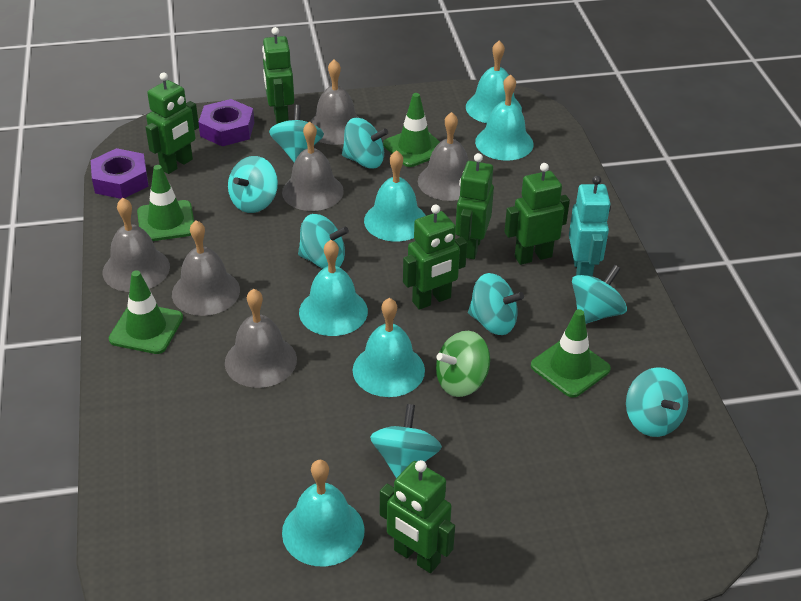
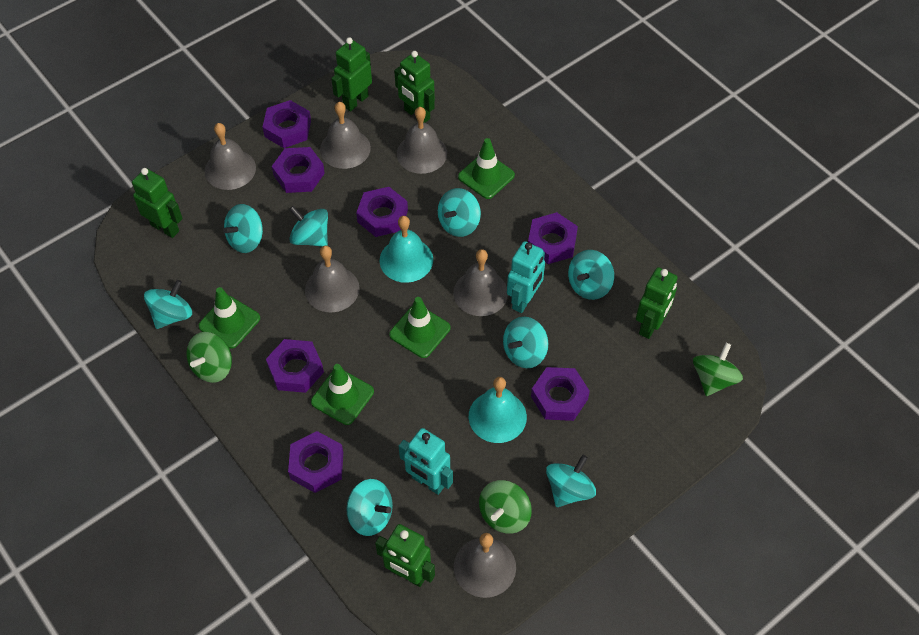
green robot: [145,72,199,174] [262,27,294,124] [380,460,455,573] [403,204,467,310] [455,153,494,259] [504,163,570,265] = 6 -> [132,168,183,238] [331,37,372,111] [375,524,435,587] [394,51,435,123] [636,267,678,339] = 5
green spinning top: [436,331,490,397] = 1 -> [186,332,232,383] [479,480,532,534] [693,343,743,396] = 3
purple nut: [91,148,148,199] [198,99,254,146] = 2 -> [263,100,311,148] [266,339,324,393] [272,147,325,193] [288,431,343,493] [356,187,408,237] [528,212,578,264] [531,367,590,421] = 7
turquoise bell: [282,460,365,566] [299,240,368,336] [353,298,425,397] [364,150,426,241] [466,40,522,123] [475,74,534,161] = 6 -> [379,216,433,283] [469,377,527,443] = 2
turquoise robot: [569,176,611,277] = 1 -> [399,428,453,495] [507,241,545,313] = 2

